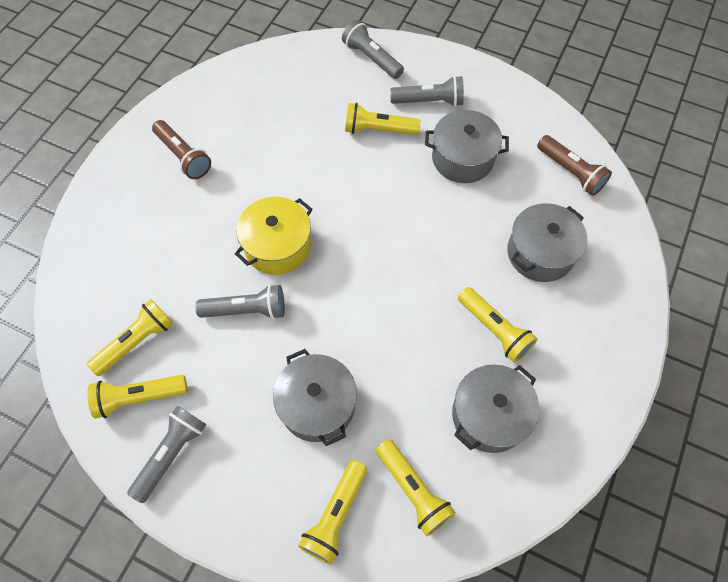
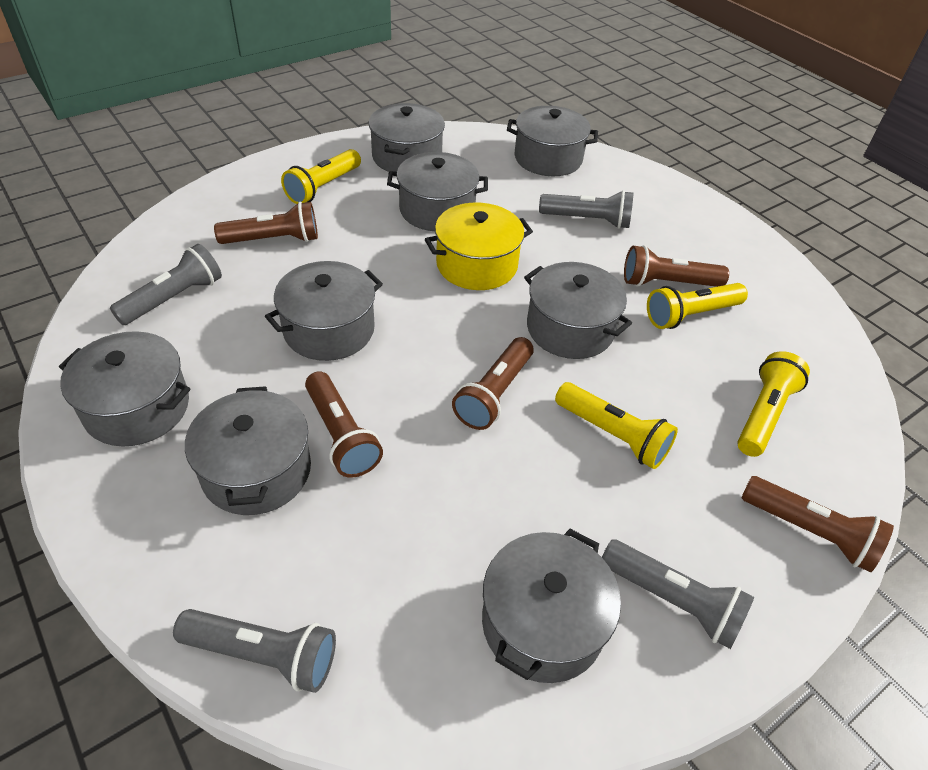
brown flashlight: [152,120,211,179] [537,135,612,196] = 2 -> [214,202,318,244] [305,371,383,478] [452,337,534,430] [624,245,729,287] [742,476,894,572] = 5
grey pot: [273,349,357,446] [425,110,509,183] [452,364,539,453] [507,203,587,282] = 4 -> [59,331,190,446] [185,386,311,515] [265,261,383,361] [369,103,445,172] [387,152,488,231] [482,529,621,683] [507,106,598,176] [524,262,632,359] = 8
yellow flashlight: [87,299,173,376] [87,375,187,419] [298,460,367,565] [345,103,421,135] [376,439,456,536] [458,287,537,363] = 6 -> [281,149,361,204] [555,382,678,469] [647,283,748,329] [737,351,810,457] = 4

